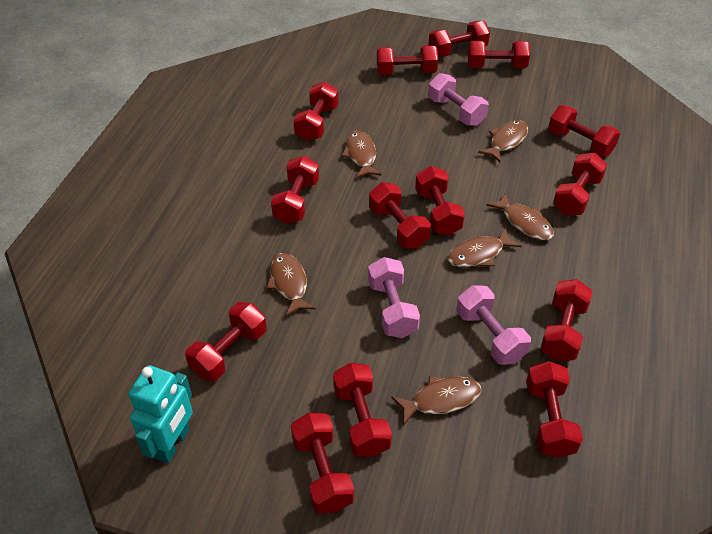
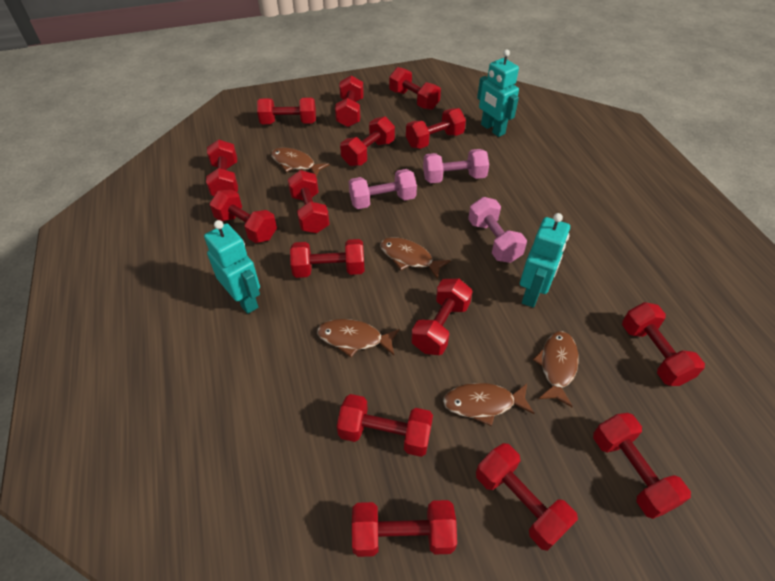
brown fish: [266,253,316,316] [341,131,382,178] [391,376,482,426] [447,228,522,267] [478,120,528,162] [486,192,554,240] = 6 -> [271,148,329,178] [317,319,399,357] [380,237,451,279] [443,383,534,426] [533,331,579,407] = 5
red dumbbell: [185,302,267,381] [271,156,319,224] [291,413,354,514] [293,82,338,141] [333,363,392,457] [369,182,431,249] [377,45,438,75] [415,166,465,236] [428,21,490,57] [468,41,530,68] [526,361,583,458] [541,279,593,361] [548,105,620,157] [553,153,607,215] = 14 -> [206,139,238,196] [210,189,277,243] [257,97,316,124] [288,170,330,233] [290,239,365,278] [335,75,364,127] [337,394,433,457] [340,116,395,166] [352,500,457,557] [389,67,441,110] [406,108,466,149] [411,279,473,355] [476,443,578,551] [593,413,691,519] [622,302,705,386] = 15
turquoise robot: [128,365,193,464] = 1 -> [204,220,260,314] [477,50,519,137] [520,213,570,308] = 3

